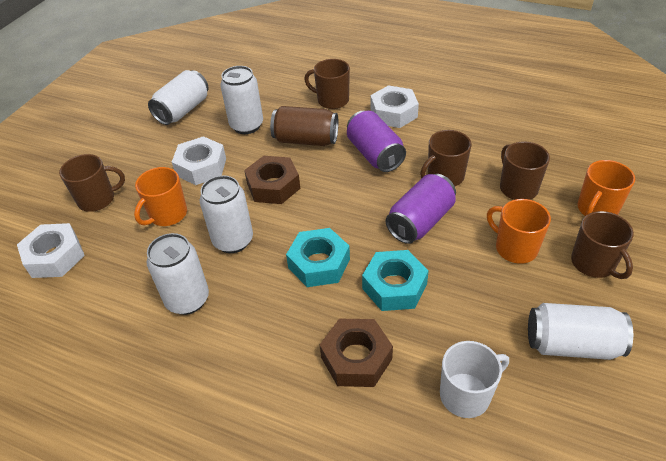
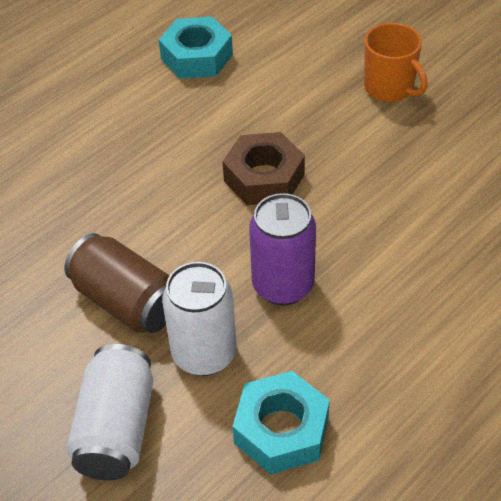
brown mug: [59,154,125,212] [304,59,350,109] [420,130,471,186] [500,141,550,200] [571,211,634,279] = 5 -> none = 0
brown nut: [244,156,300,204] [320,319,393,387] = 2 -> [223,132,305,205] = 1
orange mug: [134,167,187,226] [487,199,551,264] [577,160,635,216] = 3 -> [364,23,428,102] = 1
purple can: [347,110,406,172] [386,174,456,244] = 2 -> [249,193,316,305] = 1
white can: [147,233,209,315] [148,70,209,125] [200,175,253,253] [220,66,263,134] [528,303,633,360] = 5 -> [66,344,154,480] [162,262,237,376] = 2
white mug: [440,341,509,418] = 1 -> none = 0
white nut: [17,223,85,278] [172,136,226,185] [370,85,419,128] = 3 -> none = 0

